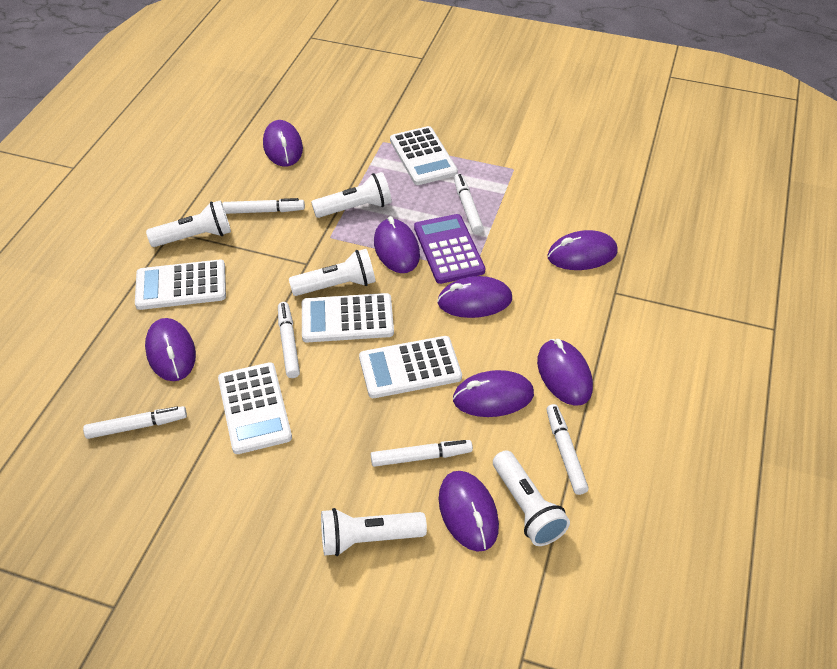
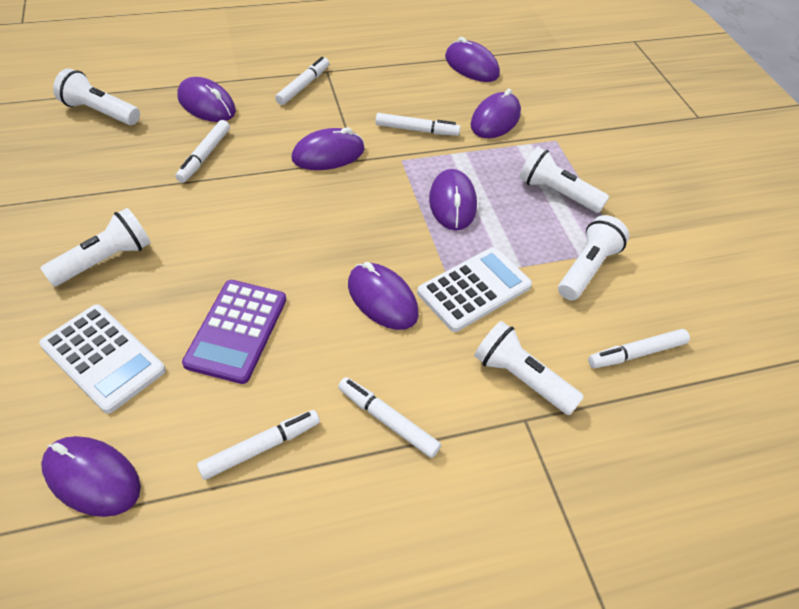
purple mouse: [145,318,196,381] [263,120,303,167] [374,216,420,273] [437,276,512,318] [439,471,499,552] [453,370,534,417] [537,339,593,406] [547,230,618,270] = 8 -> [41,436,141,517] [177,77,236,122] [292,127,365,170] [348,262,419,330] [429,169,477,231] [445,37,500,82] [470,89,521,138] = 7
white calculator: [135,260,226,310] [218,362,292,454] [302,293,394,342] [359,336,462,398] [390,126,458,185] = 5 -> [39,304,166,414] [417,247,532,332] = 2

